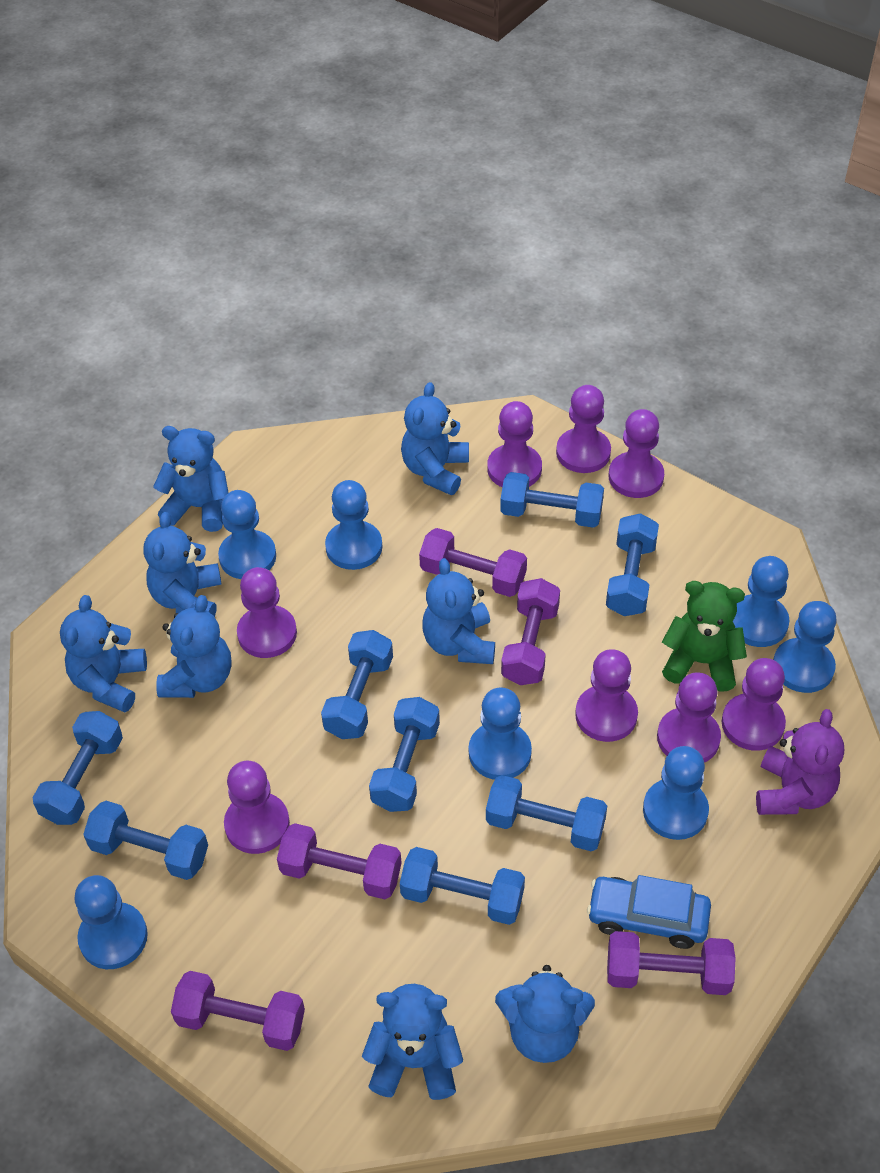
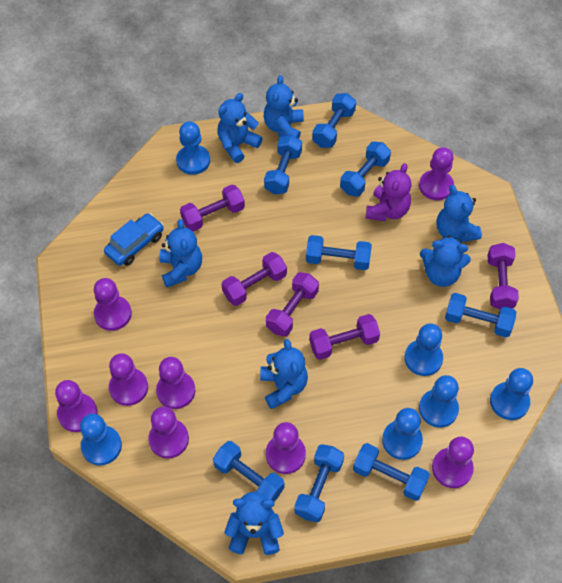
blue pawn: [74,875,148,969] [218,490,276,579] [325,480,382,570] [469,687,532,780] [643,746,709,840] [733,556,790,647] [773,601,837,693] = 7 -> [80,414,122,466] [176,121,210,175] [382,408,423,460] [404,323,443,376] [419,375,459,428] [490,368,533,420] = 6
blue teddy bear: [60,595,147,712] [144,512,222,617] [153,426,229,532] [156,595,231,698] [362,984,463,1100] [401,382,469,495] [422,558,495,664] [495,965,595,1063] = 8 -> [159,219,202,288] [217,93,263,163] [224,492,284,555] [260,339,308,409] [264,75,304,139] [420,235,471,287] [436,185,482,243] = 7
green teddy bear: [662,581,747,692] = 1 -> none = 0

